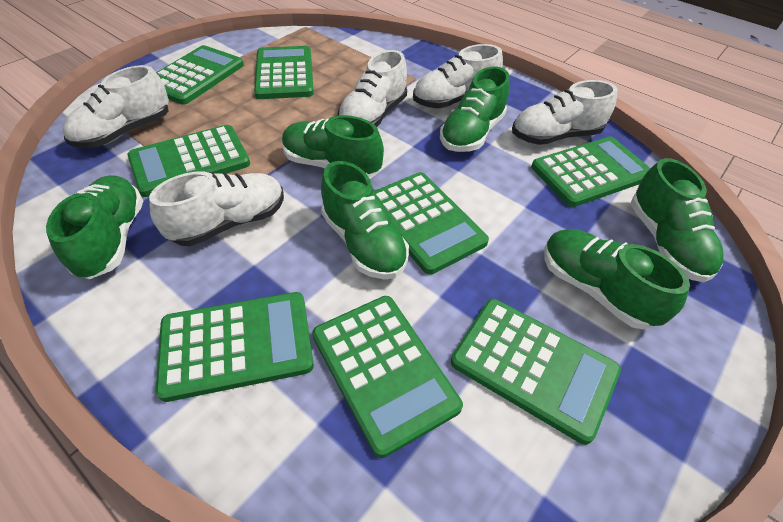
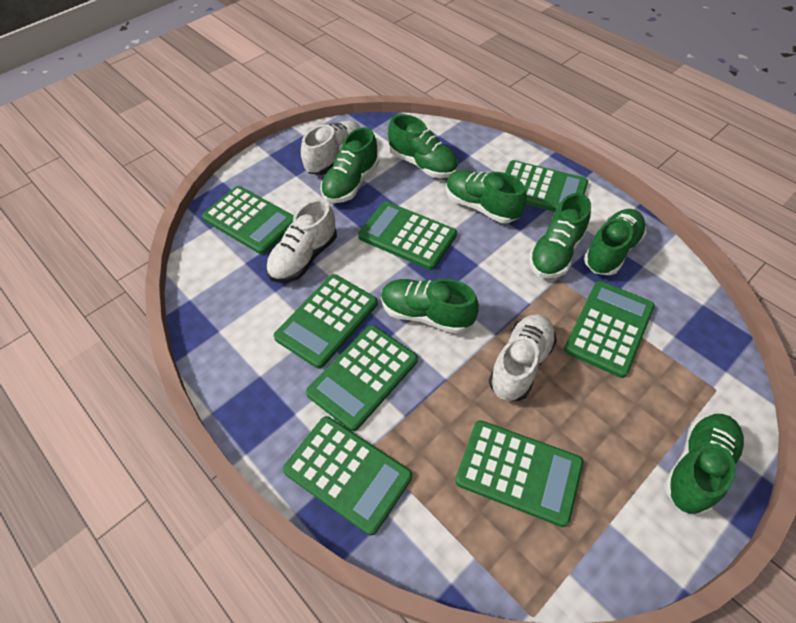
green shoe: [46,175,143,279] [282,115,384,177] [321,161,409,279] [440,66,510,152] [544,229,690,329] [631,158,724,282] = 6 -> [320,127,379,203] [381,279,479,334] [388,114,458,178] [446,170,527,223] [529,193,591,278] [584,209,646,275] [664,414,745,514] = 7
white shoe: [62,65,169,148] [149,172,284,246] [337,50,407,127] [413,44,503,109] [512,80,618,145] = 5 -> [266,199,337,283] [301,121,361,175] [489,314,557,401] = 3

